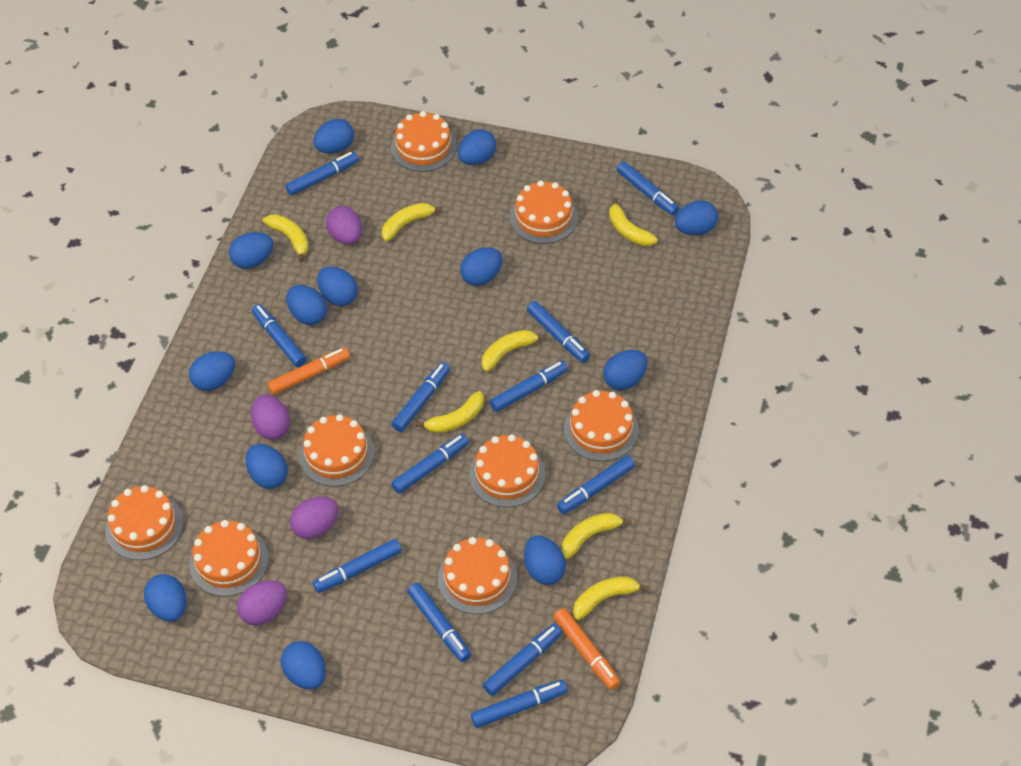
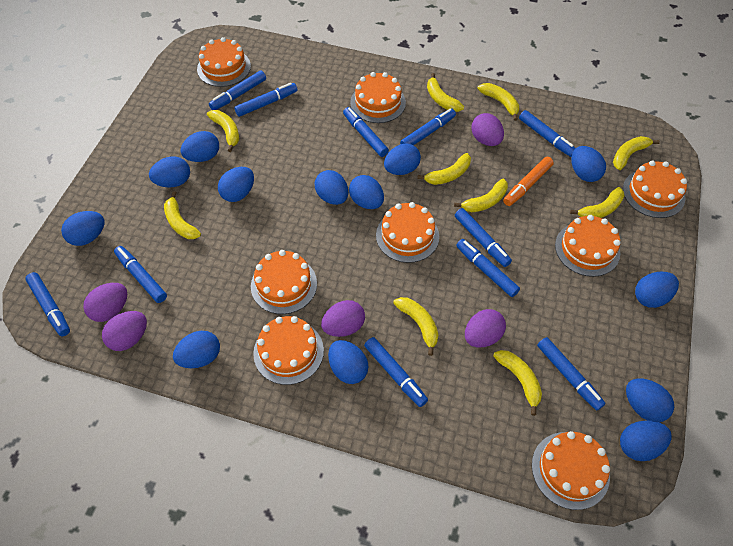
blue marker: [252,304,307,367] [285,152,359,196] [313,539,402,593] [391,362,450,432] [391,434,469,494] [407,583,471,662] [471,680,568,728] [483,624,562,696] [490,361,568,412] [527,301,590,363] [557,455,635,514] [617,161,679,216] = 12 -> [25,272,70,336] [114,246,167,303] [209,71,266,110] [234,83,297,117] [343,107,389,157] [364,337,428,407] [400,108,456,145] [455,208,512,267] [456,239,520,297] [519,110,575,157] [537,337,606,410] = 11
orange marker: [267,348,350,395] [553,608,621,690] = 2 -> [503,157,554,206] = 1
purple egg: [237,580,287,626] [251,394,290,440] [290,497,338,540] [326,206,362,245] = 4 -> [83,283,127,322] [102,311,147,351] [321,300,365,337] [465,309,506,348] [471,113,504,146] = 5
yellow banana: [263,214,309,262] [382,203,443,241] [416,391,484,433] [482,330,546,372] [562,512,631,559] [573,576,649,620] [609,198,658,246] = 7 -> [164,191,201,239] [207,110,239,152] [393,297,438,356] [417,153,471,185] [427,73,464,112] [454,179,508,212] [478,83,519,121] [493,350,542,416] [570,187,624,218] [613,136,660,170] = 10

